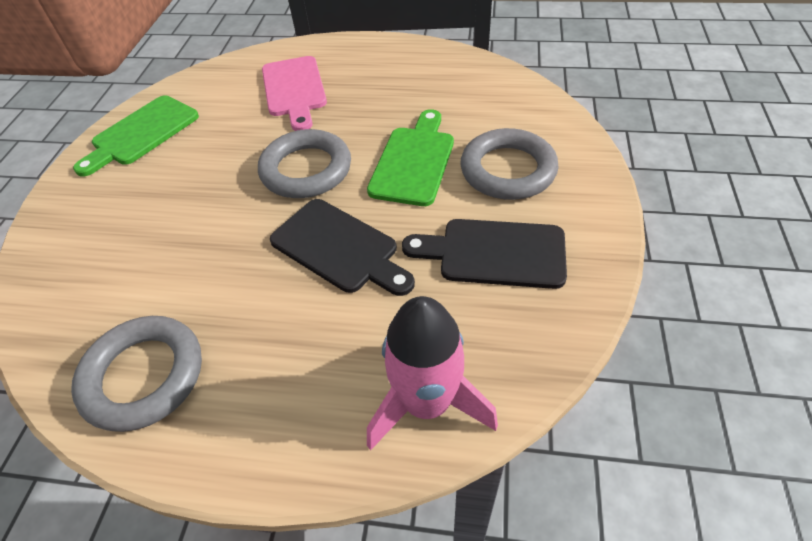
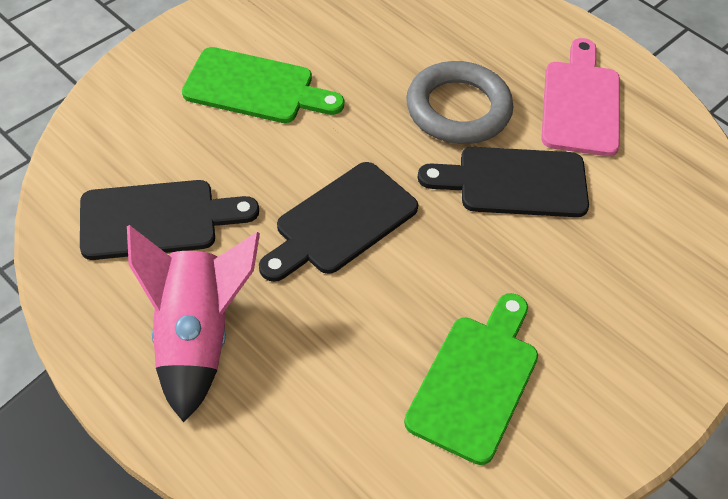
black cutting board: [270,199,415,296] [402,219,567,289] = 2 -> [80,180,259,260] [259,162,418,282] [418,147,589,217] = 3
grey ring: [71,316,202,432] [258,129,351,198] [460,128,559,200] = 3 -> [406,61,513,144] = 1

